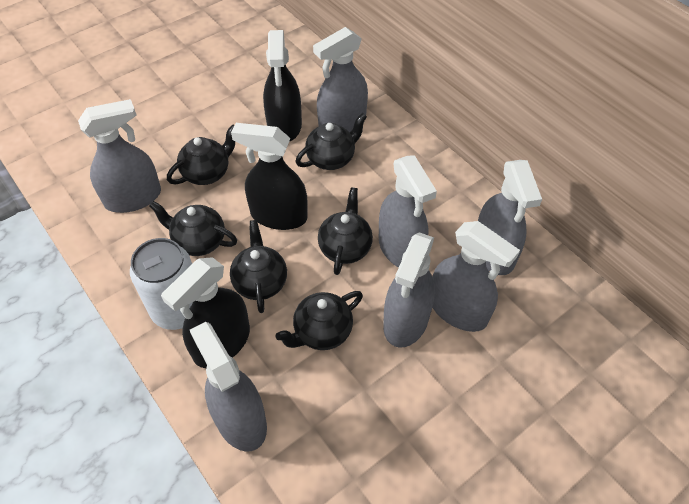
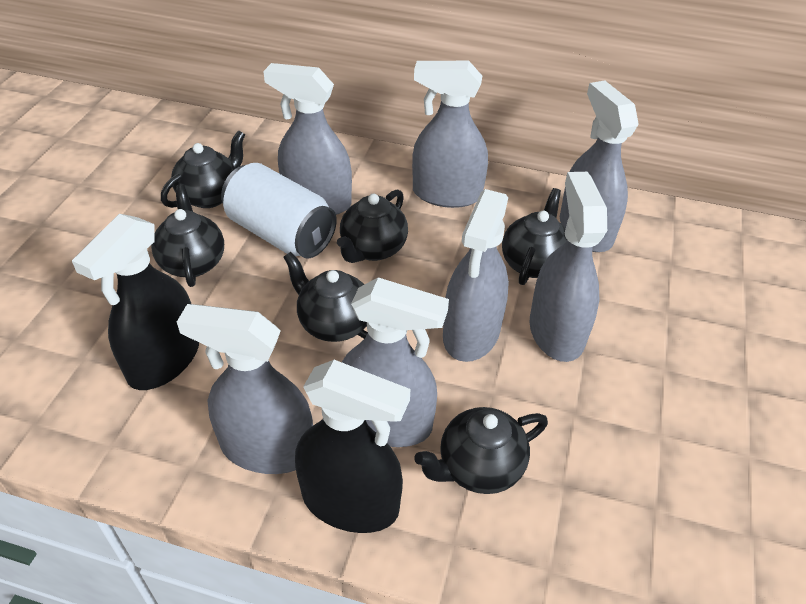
black spray bottle: [161,257,250,368] [231,123,308,230] [263,30,302,142] = 3 -> [72,214,199,390] [295,360,410,533] = 2

